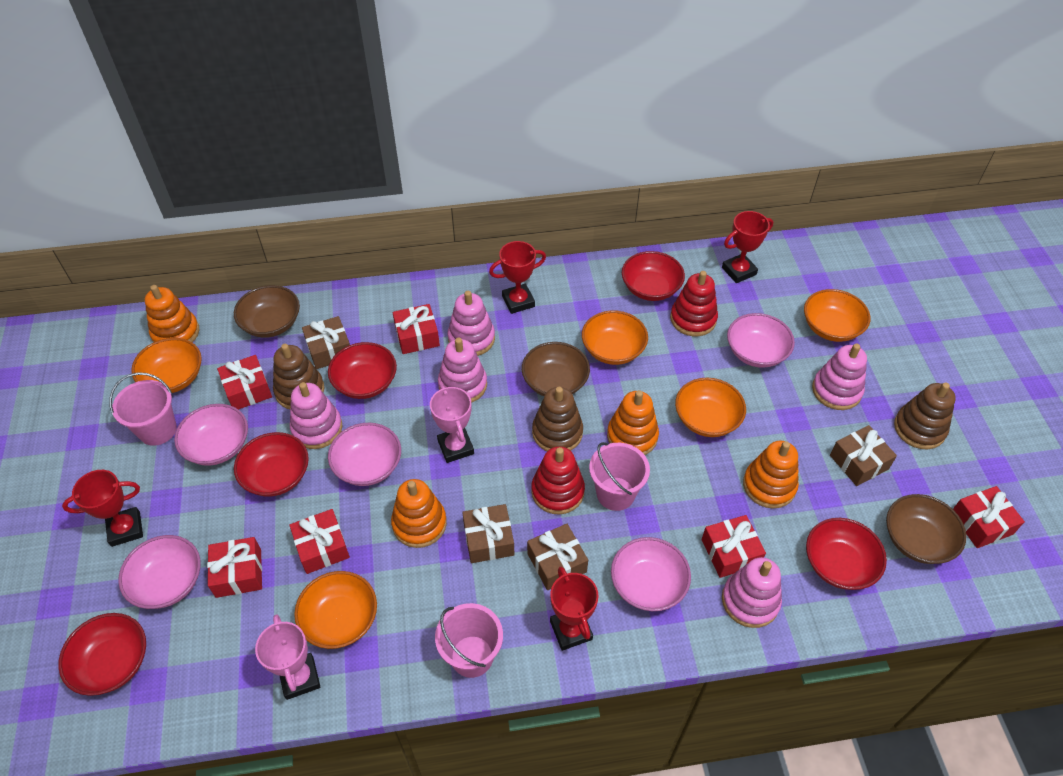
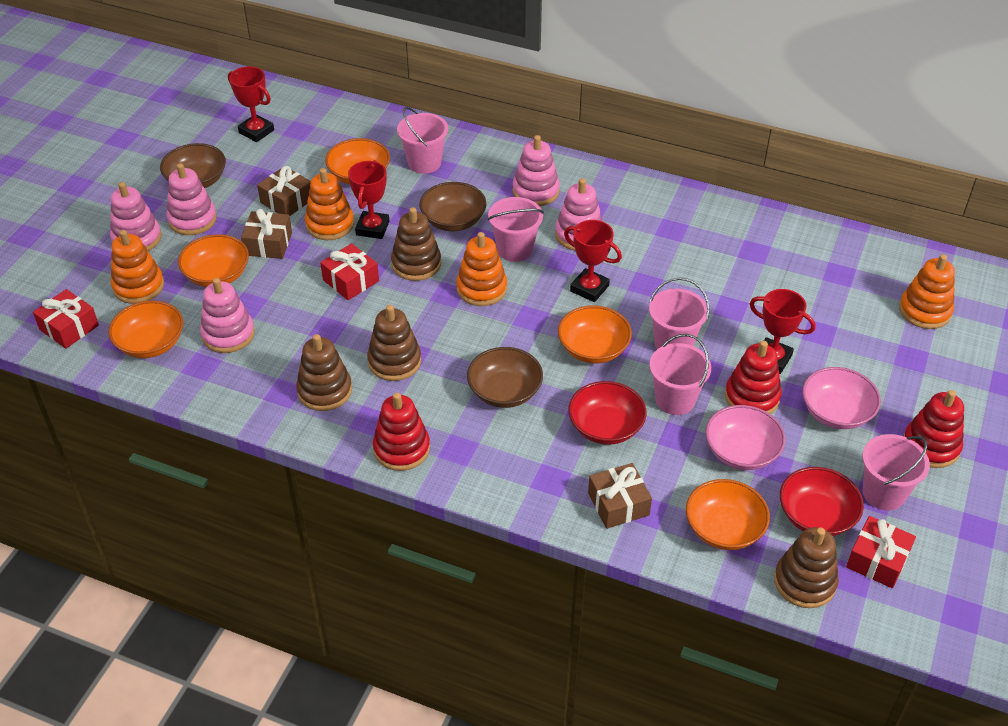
brown gift: [302,316,350,369] [462,504,515,563] [527,524,588,590] [830,425,897,486] = 4 -> [241,209,292,259] [257,166,311,216] [588,463,652,529] = 3
brown stacking toy: [273,344,324,409] [532,387,583,451] [894,382,956,449] = 3 -> [296,334,352,411] [367,305,421,381] [391,207,441,281] [774,527,839,608] = 4
pink bowl: [118,535,201,609] [174,404,248,466] [328,423,401,486] [611,537,691,611] [727,313,795,368] = 5 -> [705,405,786,470] [802,367,881,429] = 2
pink bucket: [109,372,177,446] [435,603,503,678] [589,442,650,511] = 3 -> [397,107,448,174] [487,197,544,262] [649,278,710,349] [649,334,711,415] [862,434,930,511] = 5
pink trophy: [255,614,320,700] [430,385,474,463] = 2 -> none = 0
red bowl: [58,613,146,696] [234,432,309,497] [328,342,397,399] [622,251,685,301] [806,518,887,590] = 5 -> [568,381,647,445] [780,467,864,536] = 2
red gift: [207,537,262,598] [217,355,272,410] [290,509,350,574] [393,304,440,354] [702,515,766,578] [953,486,1025,548] = 6 -> [33,289,99,349] [320,243,379,300] [846,516,916,588] = 3
red stacking toy: [531,446,585,515] [670,271,718,336] = 2 -> [373,393,430,471] [725,340,782,414] [904,390,964,468] = 3

